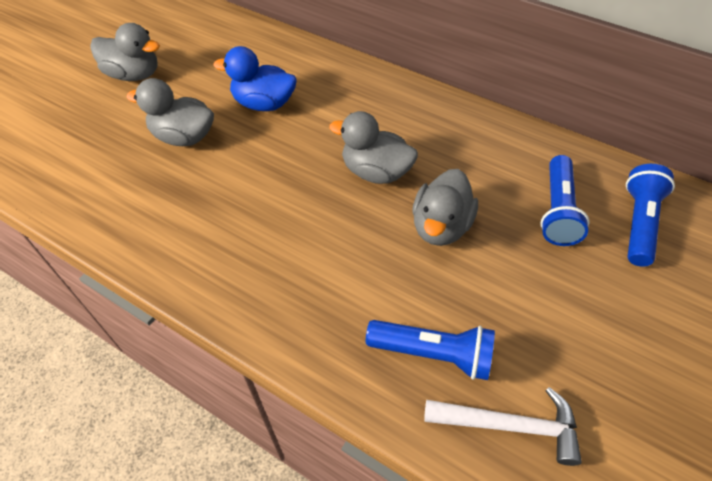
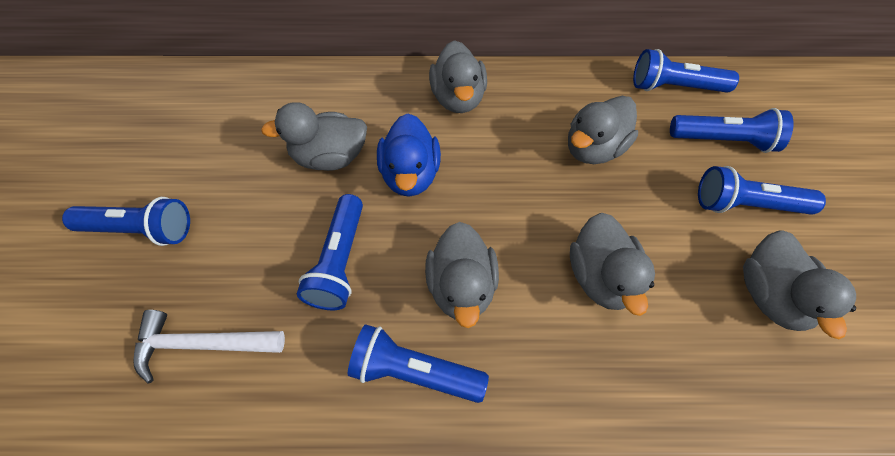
blue flashlight: [366,320,495,380] [540,155,589,246] [626,164,675,266] = 3 -> [62,197,190,246] [297,194,363,310] [348,324,489,403] [633,49,739,93] [670,108,793,153] [698,166,826,215] = 6
grey duck: [90,23,160,81] [126,78,214,146] [329,111,418,184] [412,169,478,246] = 4 -> [261,102,367,171] [425,222,499,328] [429,40,487,113] [568,96,638,164] [570,213,655,316] [743,230,856,339] = 6

